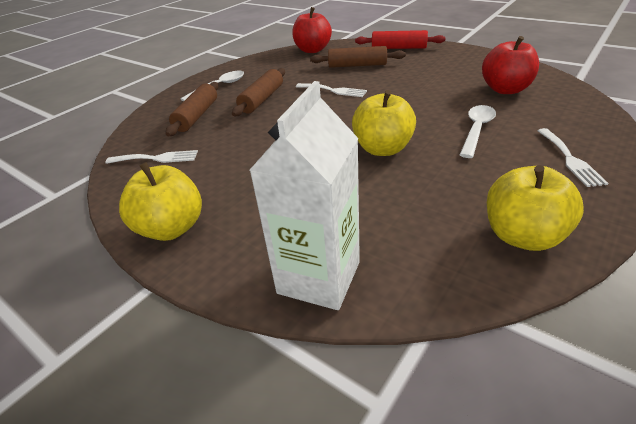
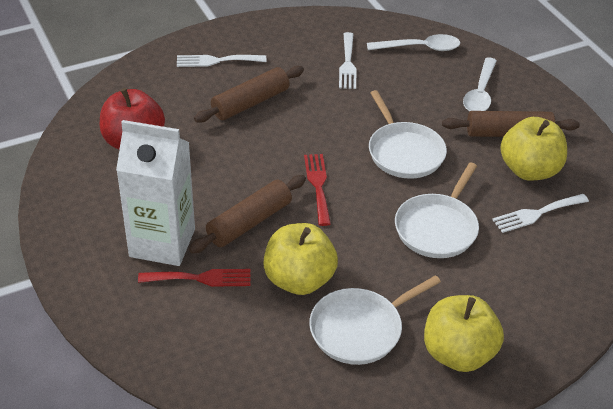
red apple: [292,7,332,53] [482,36,539,94] = 2 -> [100,88,165,149] = 1
red fork: none = 0 -> [138,269,251,287] [304,154,331,226] = 2
red rolling pin: [355,30,445,49] = 1 -> none = 0
white pan: none = 0 -> [309,275,441,365] [369,90,447,179] [395,162,479,258] = 3

